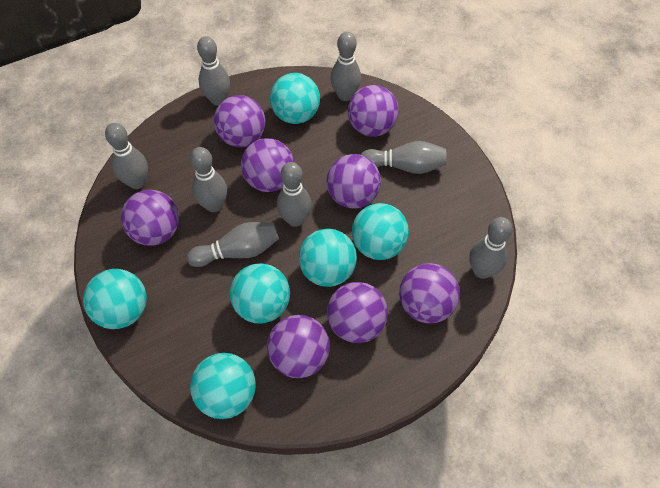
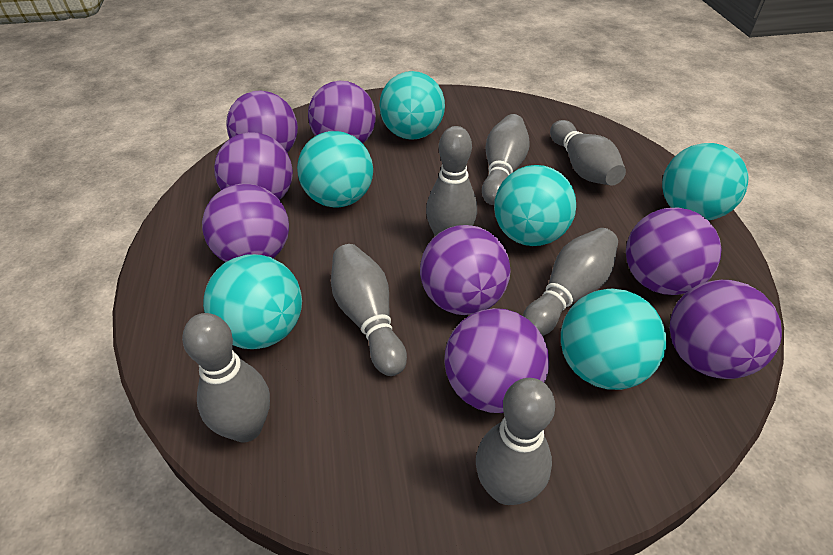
grey bowling pin: [105,123,148,189] [187,222,279,267] [190,147,227,212] [197,36,230,106] [277,162,312,227] [331,32,361,101] [361,141,446,174] [469,217,512,279] = 8 -> [182,313,270,443] [331,244,407,376] [426,126,477,236] [476,378,555,505] [482,114,530,205] [523,228,618,336] [550,120,626,186] = 7

